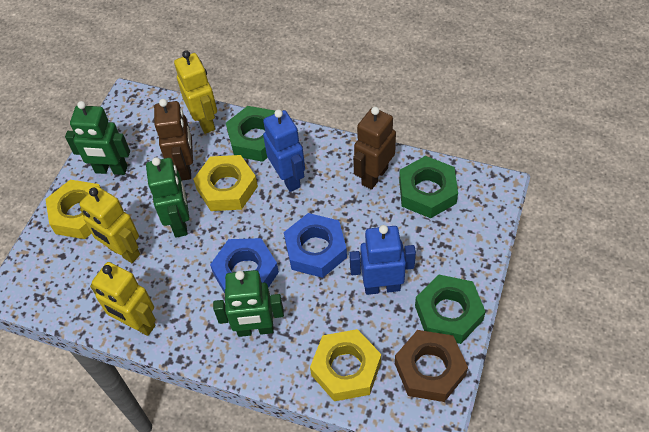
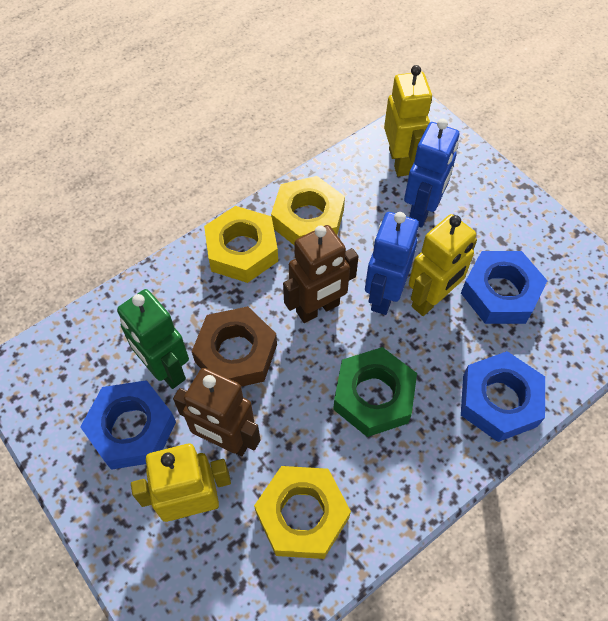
blue nut: [210,238,279,293] [284,213,347,278] = 2 -> [80,380,176,470] [461,251,547,324] [461,351,545,442] = 3
green nut: [226,106,275,162] [399,156,458,218] [415,275,486,344] = 3 -> [333,347,417,437] = 1
green robot: [65,101,130,175] [146,157,189,238] [213,270,284,337] = 3 -> [117,289,189,389] = 1

